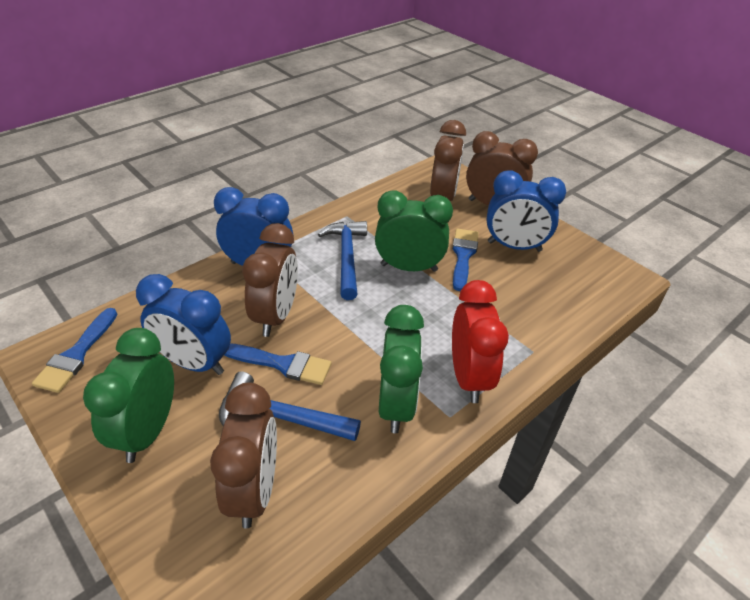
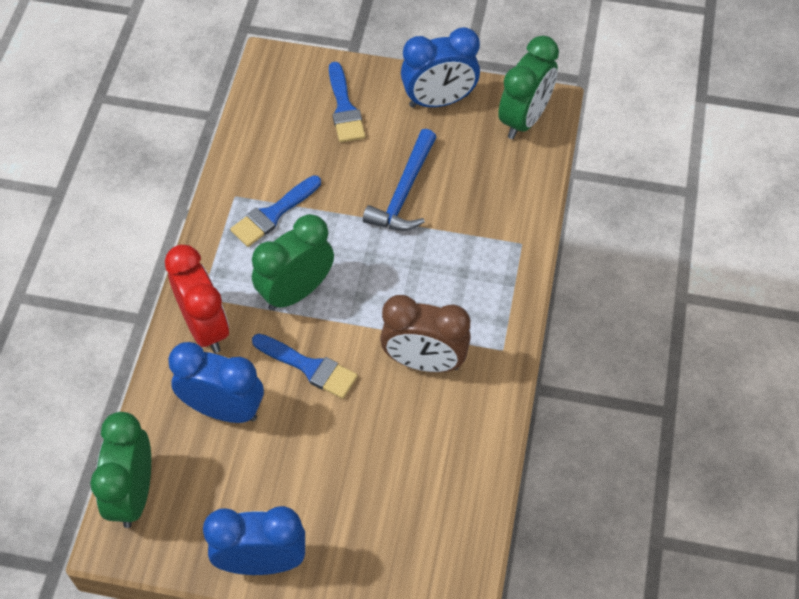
blue hammer: [219,371,361,441] [318,221,367,300] = 2 -> [363,129,436,231] = 1
brown clock: [210,383,277,529] [242,223,298,337] [430,120,466,201] [466,131,538,205] = 4 -> [380,295,471,373] = 1

